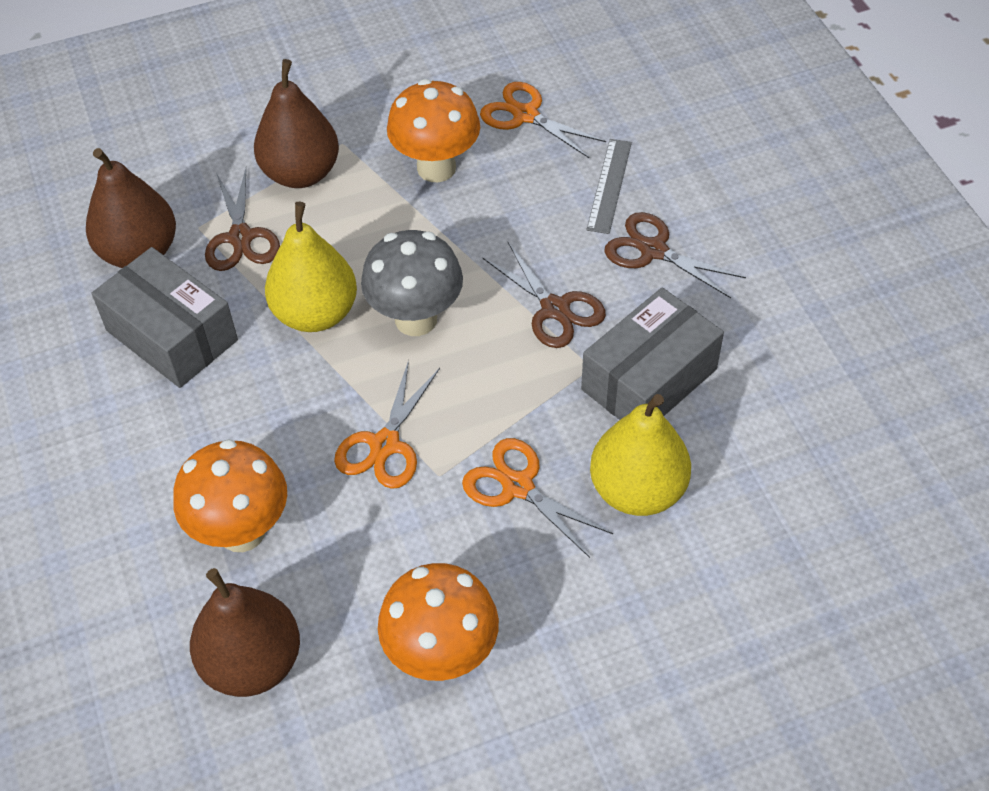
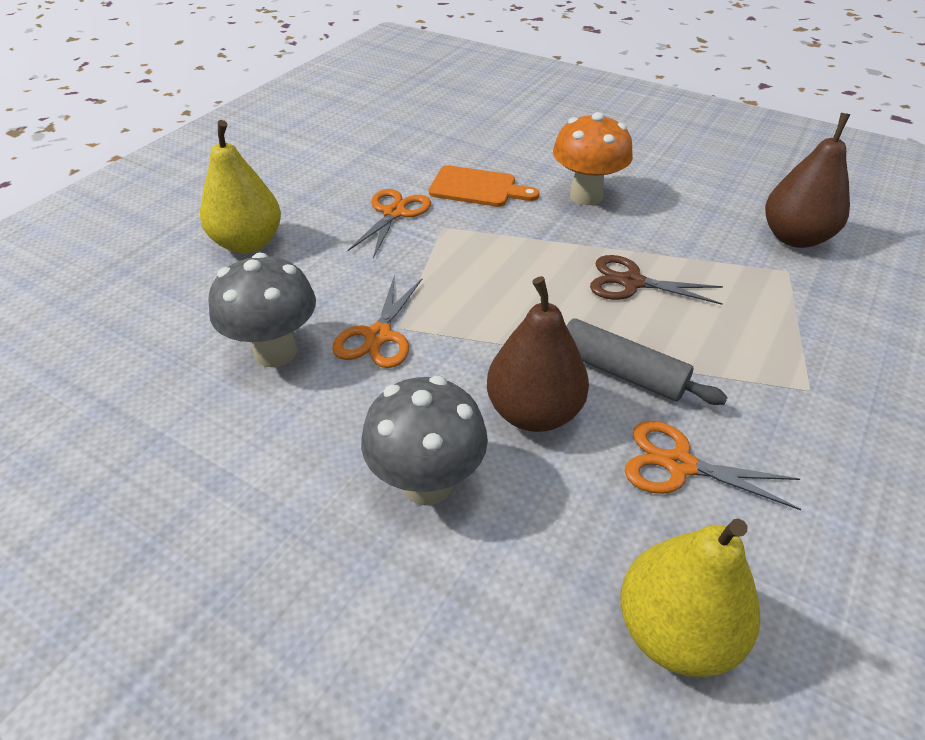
brown pear: [86,148,176,268] [190,568,300,697] [254,59,339,188] = 3 -> [487,276,589,432] [765,113,851,248] = 2
brown scissors: [205,168,280,271] [483,242,606,348] [604,212,746,298] = 3 -> [590,255,723,305] = 1
grey box: [91,247,238,388] [581,287,724,420] = 2 -> none = 0
grey mushroom: [361,230,463,336] = 1 -> [208,253,316,367] [361,376,488,506] = 2
grey rolling pin: none = 0 -> [566,319,728,405] = 1
grey ruler: [586,139,632,234] = 1 -> none = 0
orange cutting board: none = 0 -> [429,165,539,207] = 1
orange mushroom: [173,439,287,552] [378,563,499,681] [387,79,480,182] = 3 -> [553,112,633,205] = 1

